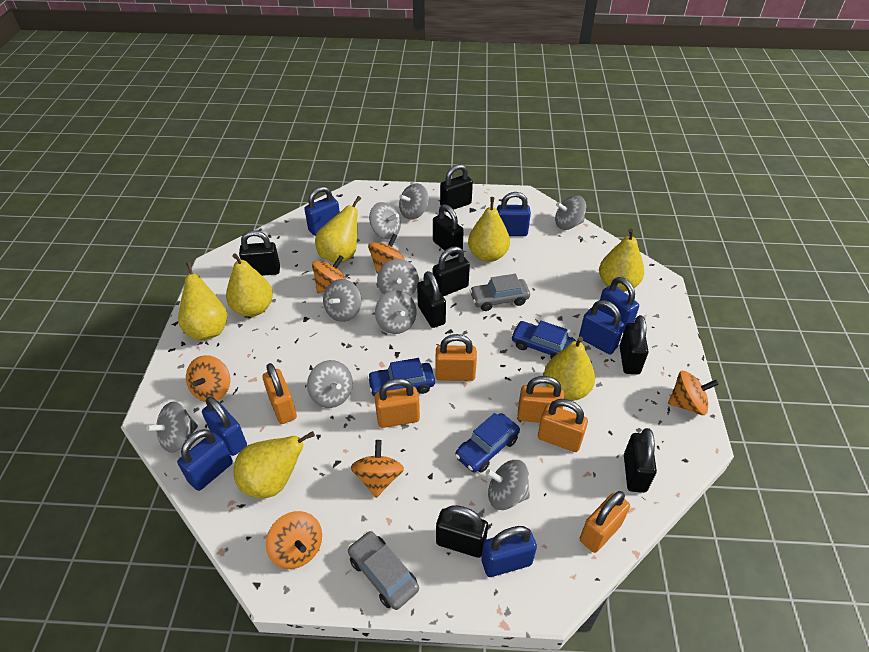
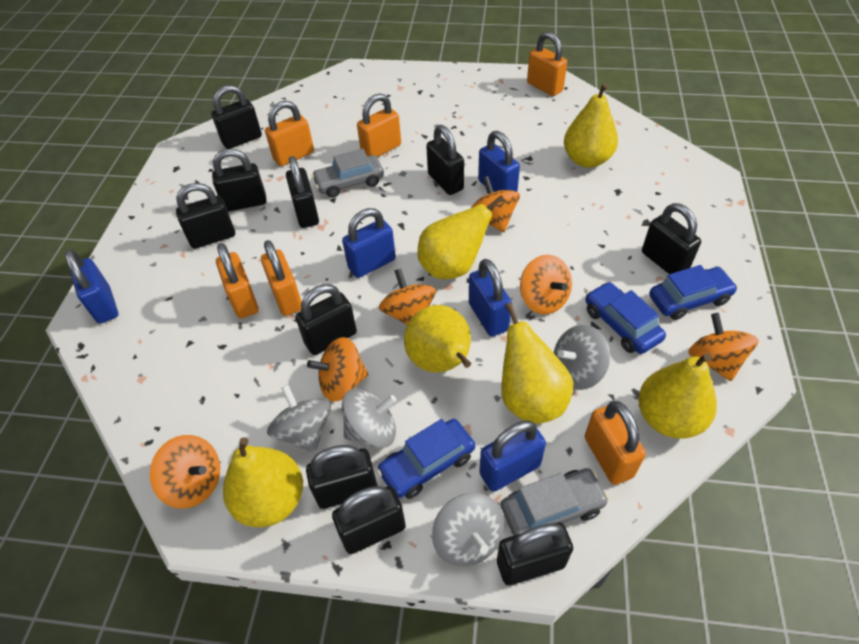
black padlock: [239,230,280,276] [417,271,446,328] [433,204,464,256] [433,246,470,296] [436,505,488,558] [440,164,473,212] [620,315,649,375] [624,428,657,493] = 8 -> [176,183,235,249] [211,85,262,149] [212,149,267,212] [286,156,319,228] [296,284,357,355] [306,445,378,509] [332,486,406,554] [426,125,464,195] [497,523,573,585] [642,203,701,274] = 10
blue padlock: [177,429,233,491] [202,396,247,456] [304,186,340,236] [481,526,537,577] [497,192,531,236] [579,300,625,355] [598,277,639,333] = 7 -> [65,249,119,324] [342,208,396,278] [469,259,512,337] [478,131,520,192] [479,420,546,492] = 5
grey spinning top: [146,402,198,453] [307,360,353,408] [323,279,362,322] [369,202,401,239] [375,291,417,334] [377,259,419,296] [399,183,429,220] [486,460,530,510] [555,195,586,230] = 9 -> [267,385,331,453] [342,389,397,449] [432,493,504,566] [554,325,610,390] = 4
yellow pear: [178,262,227,340] [226,253,273,317] [234,431,315,498] [315,196,361,263] [468,197,510,262] [544,336,595,401] [599,228,644,292] = 7 -> [223,437,303,527] [404,305,471,372] [418,195,504,279] [501,303,573,424] [564,83,618,168] [638,353,717,439] = 6

